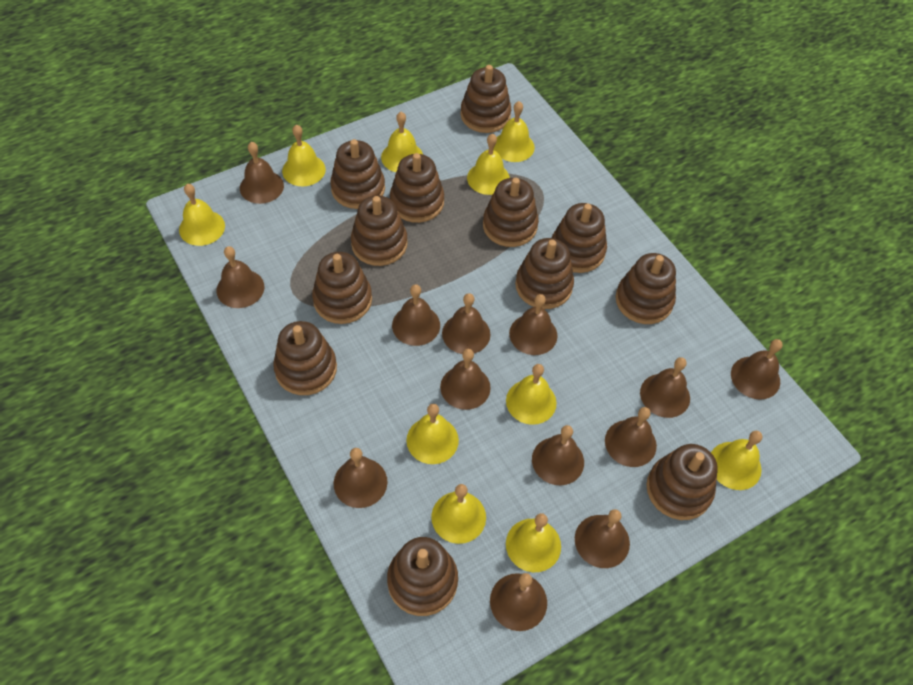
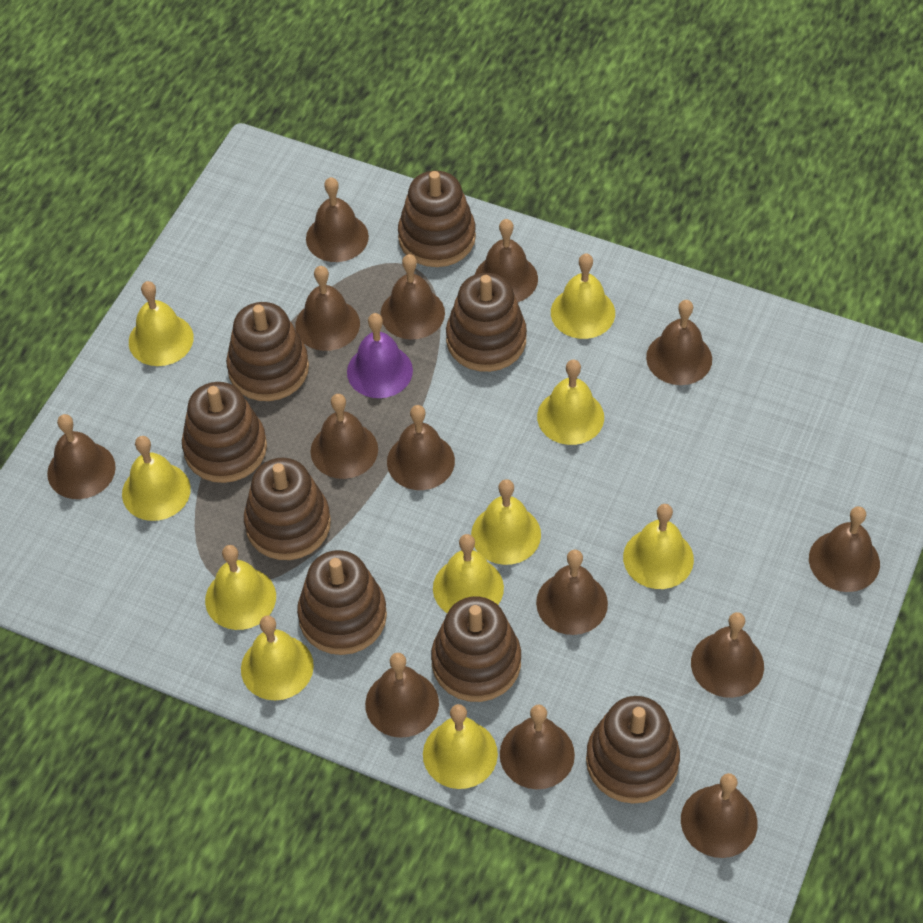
brown bell: [217,246,264,308] [240,142,284,204] [334,448,387,508] [392,284,440,346] [440,349,491,410] [442,293,490,354] [490,573,547,631] [509,294,558,355] [532,425,584,485] [575,509,630,568] [605,407,657,467] [640,357,690,418] [731,339,783,400] = 13 -> [47,414,116,499] [295,266,360,351] [306,177,369,262] [310,394,378,479] [365,653,439,738] [380,254,445,340] [387,405,455,490] [475,219,538,302] [500,705,575,789] [536,550,608,635] [646,300,712,385] [681,773,758,858] [691,612,764,698] [809,506,880,592] = 14
brown stacking toy: [273,321,337,395] [312,252,372,324] [330,139,385,209] [351,196,408,266] [387,537,458,616] [390,153,444,223] [460,65,511,133] [483,178,539,247] [515,238,574,309] [552,203,607,273] [615,253,676,324] [646,444,718,520] = 12 -> [182,382,267,483] [226,302,309,401] [244,458,331,560] [297,550,387,655] [398,171,476,267] [431,596,521,702] [446,273,527,372] [586,696,680,804] = 8
purple bell: none = 0 -> [347,313,413,398] = 1

